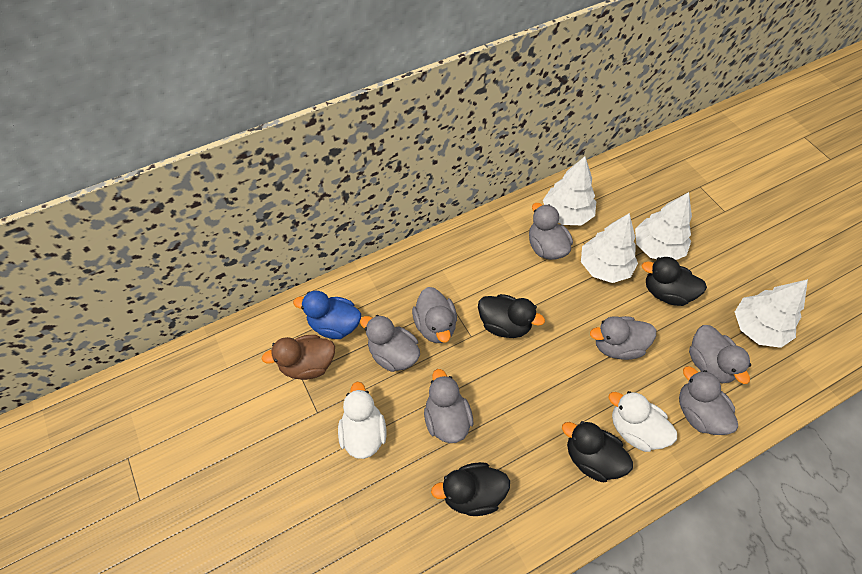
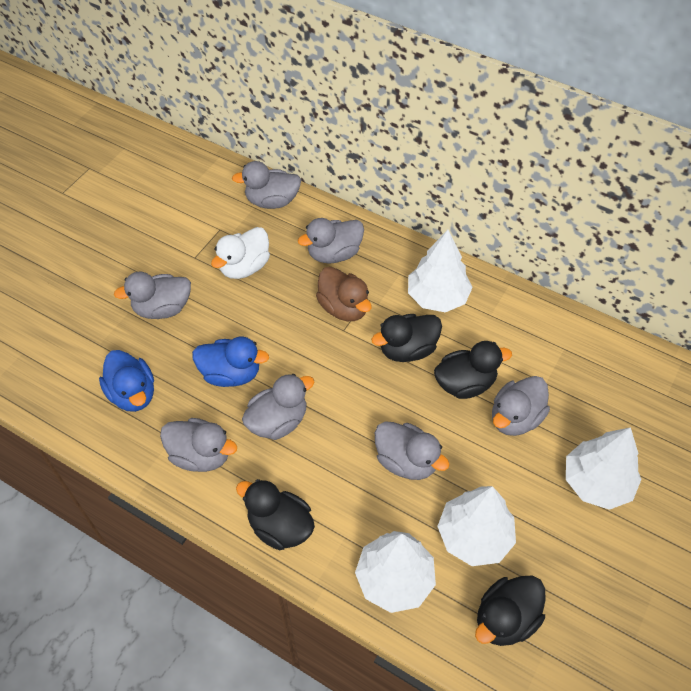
blue duck: [293,291,361,339] = 1 -> [99,350,154,412] [192,337,269,387] = 2
white duck: [338,382,386,459] [608,391,677,452] = 2 -> [211,227,270,279] = 1

